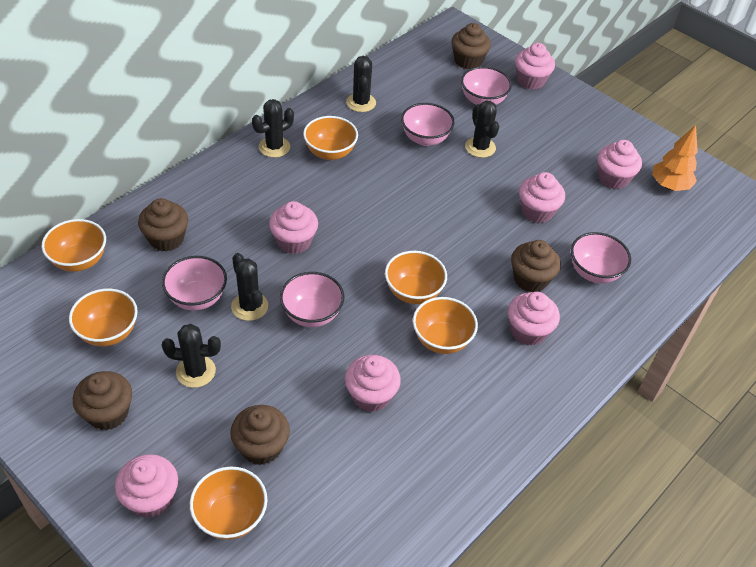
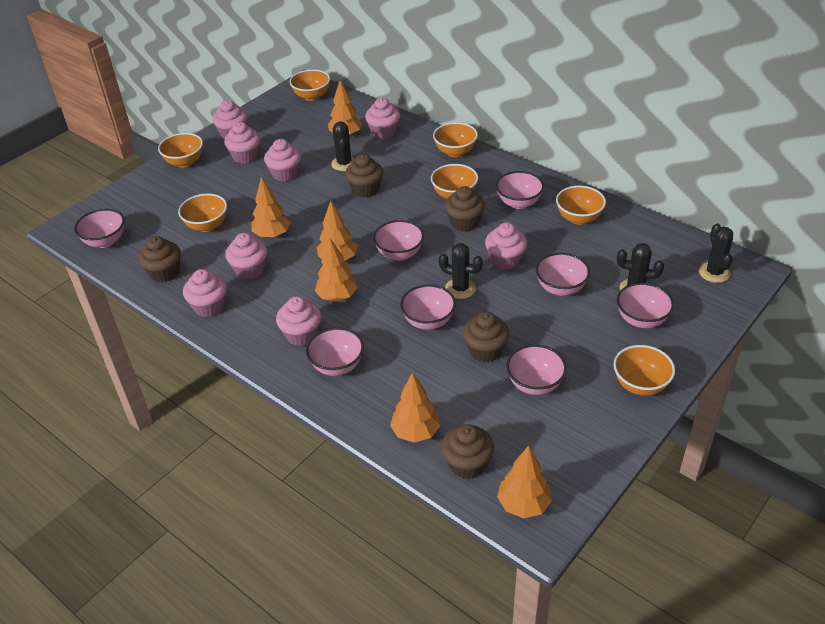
black cactus: [162,324,221,388] [231,253,268,321] [252,99,294,158] [346,56,376,112] [465,101,499,158] = 5 -> [331,121,355,171] [439,243,483,299] [617,243,664,290] [699,223,733,283] = 4
orange bowl: [42,219,106,272] [69,289,138,346] [190,466,267,540] [303,116,358,160] [385,251,447,304] [413,297,478,354] = 6 -> [158,133,203,168] [178,194,227,232] [290,69,330,101] [431,164,478,199] [433,122,478,157] [556,186,606,225] [614,345,675,396] = 7
orange tree: [652,125,698,191] = 1 -> [251,177,291,238] [315,237,358,301] [317,201,357,261] [328,80,362,136] [390,372,440,443] [497,445,552,518] = 6
pink bowl: [162,256,227,311] [280,272,344,327] [401,103,455,146] [461,66,512,105] [571,232,631,283] = 5 -> [74,209,124,248] [306,328,364,376] [373,220,424,261] [400,285,456,330] [496,171,544,209] [506,345,567,395] [536,253,590,296] [617,283,674,328] = 8
pink cupcake: [115,454,178,518] [269,201,318,254] [345,355,401,412] [508,292,560,346] [515,43,555,90] [519,172,565,223] [597,140,642,189] = 7 -> [183,269,227,317] [213,100,247,140] [224,122,260,164] [225,233,267,279] [264,139,301,181] [276,297,321,346] [365,98,400,139] [485,222,527,270] = 8

